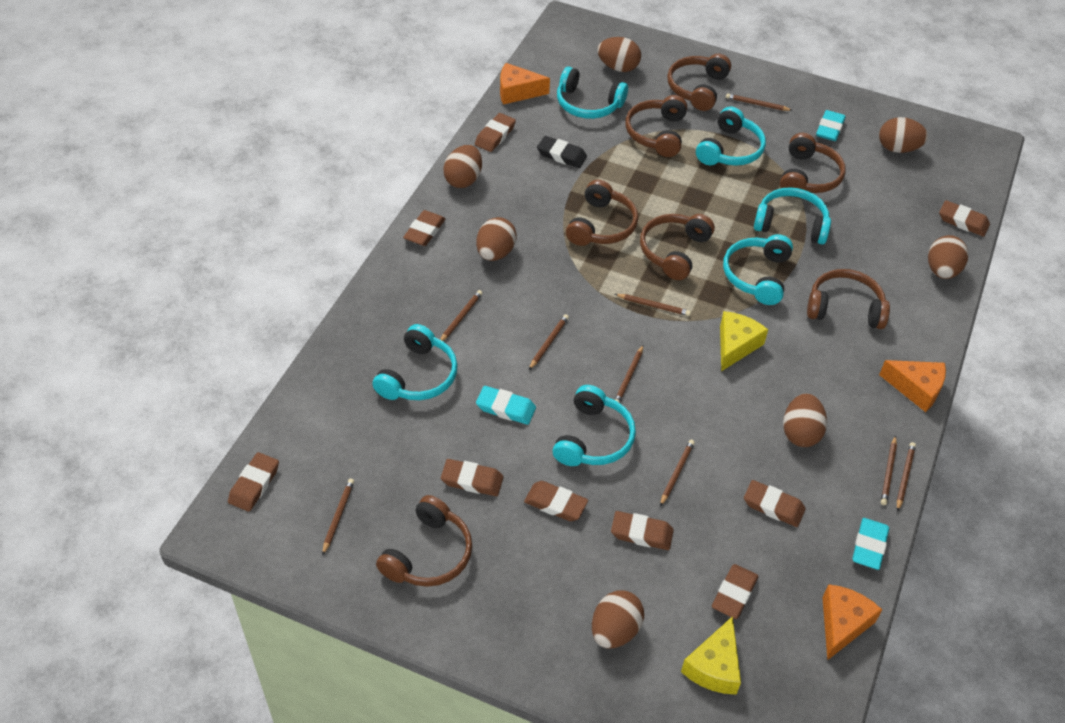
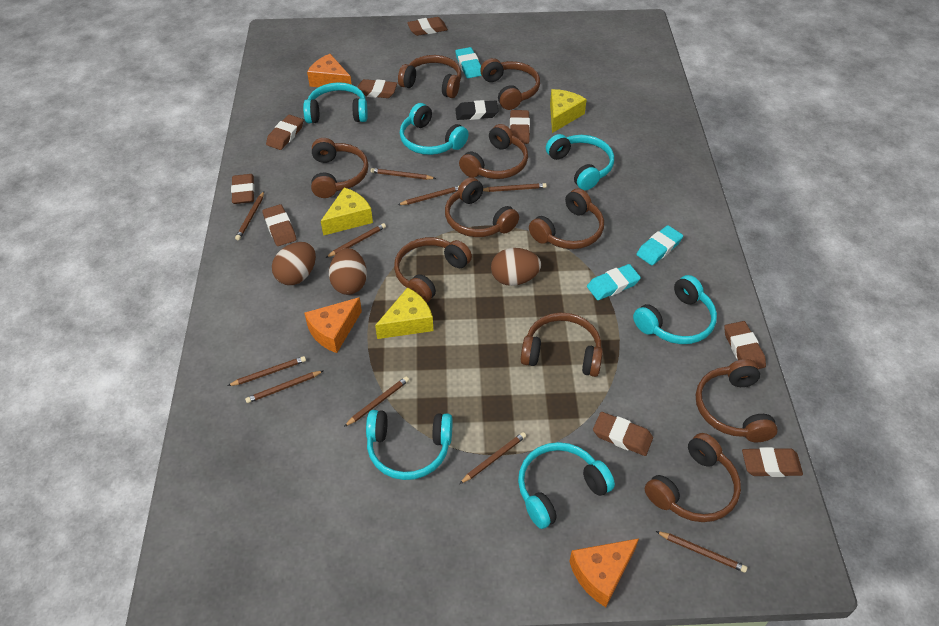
brown egg: [443,145,482,188] [476,217,517,261] [592,590,644,648] [597,37,641,72] [783,394,827,447] [879,117,928,153] [928,235,968,279] = 7 -> [272,242,316,285] [329,248,367,295] [491,248,541,286] = 3
brown headphones: [376,495,472,587] [566,180,638,246] [626,95,687,157] [640,214,715,280] [667,54,731,111] [780,133,846,193] [807,269,890,329] = 7 -> [311,138,368,198] [394,237,472,303] [398,55,461,98] [445,177,519,237] [459,124,528,179] [480,58,540,110] [521,313,603,377] [529,188,604,249] [645,433,741,522] [696,359,778,442] = 10
brown pencil: [322,479,354,556] [440,290,482,341] [529,314,569,370] [614,345,643,403] [615,294,691,316] [660,440,695,506] [726,93,792,111] [881,435,897,505] [897,442,916,512] = 9 -> [227,356,306,386] [235,191,264,240] [245,371,323,403] [326,223,386,258] [344,376,409,427] [371,168,436,180] [398,186,459,205] [459,432,526,484] [483,183,547,192] [656,531,747,573] = 10
yellow cheese: [681,616,741,695] [720,311,768,371] = 2 -> [321,187,373,236] [375,287,433,339] [550,89,587,133] = 3

